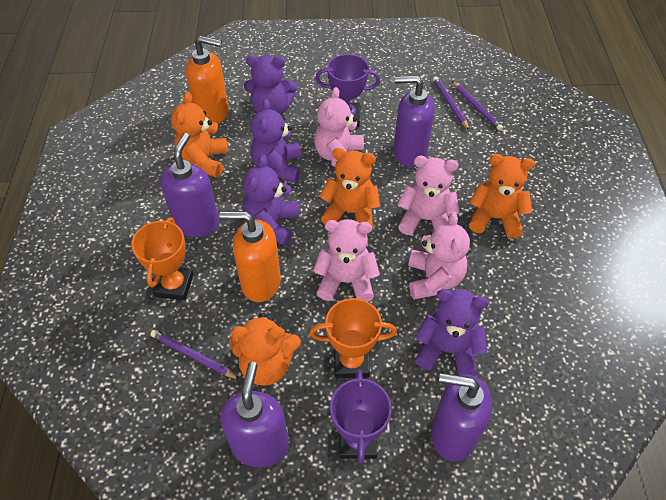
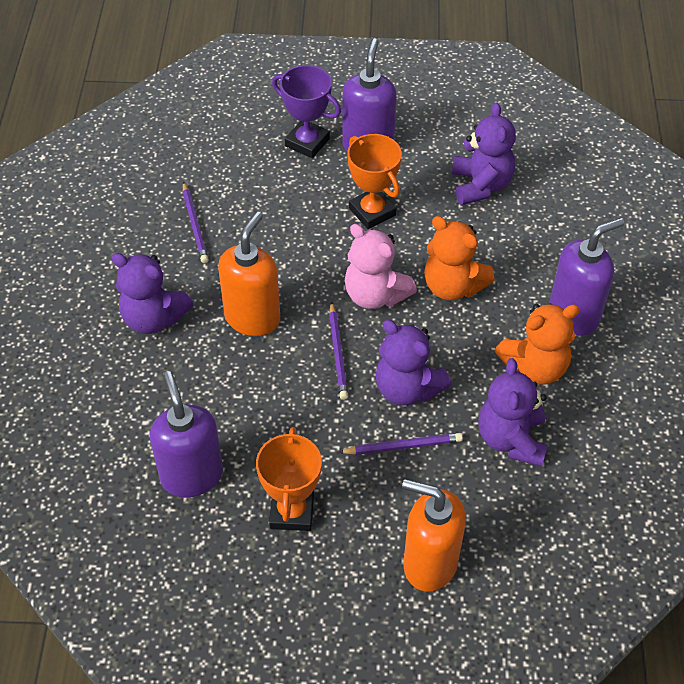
orange teddy bear: [171,92,228,178] [229,313,301,386] [319,148,380,229] [469,154,535,238] = 4 -> [424,216,495,300] [495,303,580,385] = 2
pink teddy bear: [313,219,380,302] [314,87,364,167] [397,156,460,235] [408,212,470,300] = 4 -> [345,224,417,309] = 1
purple soap dispenser: [160,133,219,237] [220,362,289,467] [394,75,435,167] [431,373,492,462] = 4 -> [150,371,223,498] [342,38,397,151] [549,218,624,335] = 3
purple trophy: [315,54,380,127] [330,370,392,464] = 2 -> [272,65,341,158] = 1

